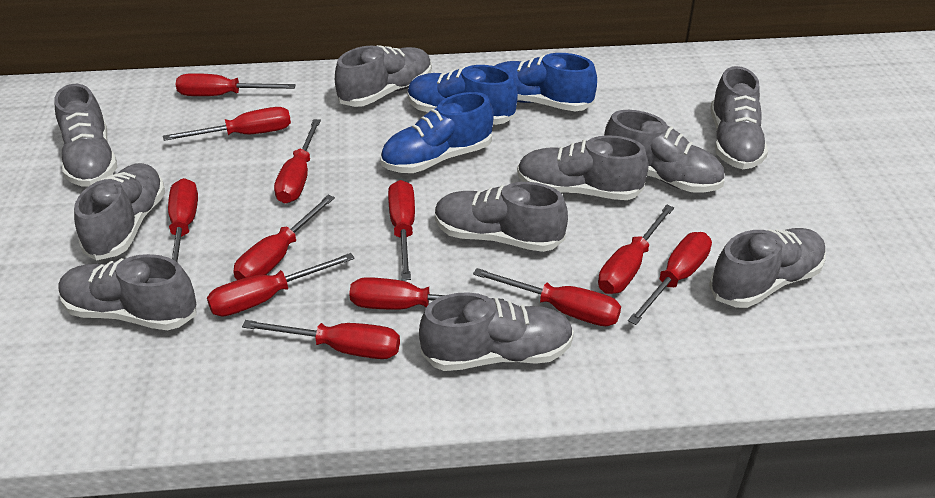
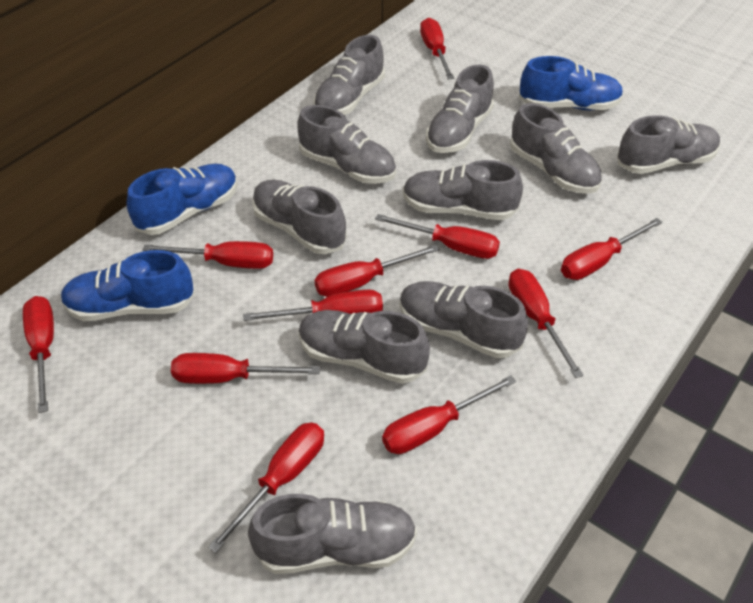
red screwdriver: [163,107,291,141] [168,178,198,262] [176,73,296,96] [207,253,355,316] [233,195,335,280] [242,320,400,359] [274,119,321,203] [349,277,504,310] [388,180,415,280] [473,268,621,326] [598,205,674,294] [628,232,712,325] = 12 -> [23,296,54,413] [143,241,273,269] [171,353,320,384] [208,423,324,553] [243,290,383,321] [314,245,440,297] [375,214,500,259] [382,375,516,454] [420,18,454,80] [508,269,584,378] [561,218,663,280] = 11

